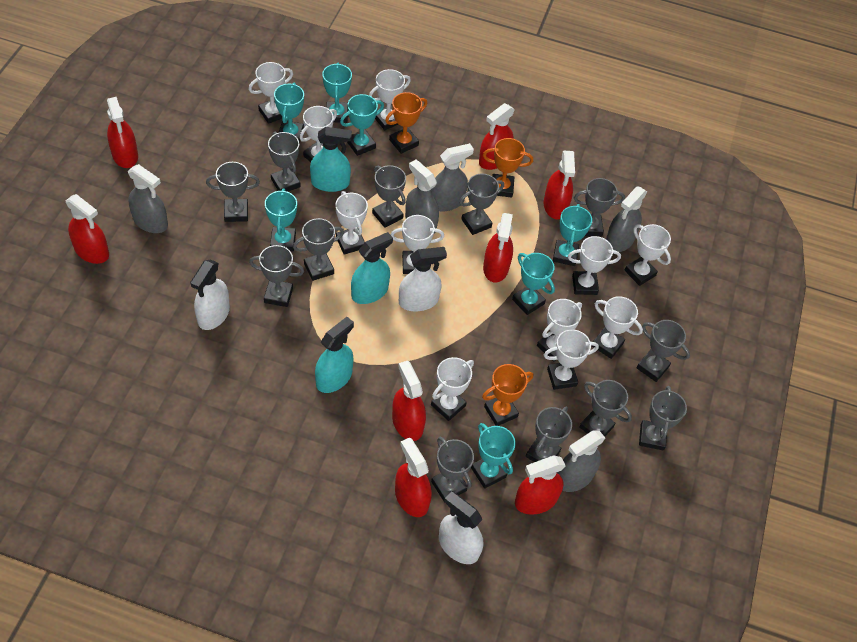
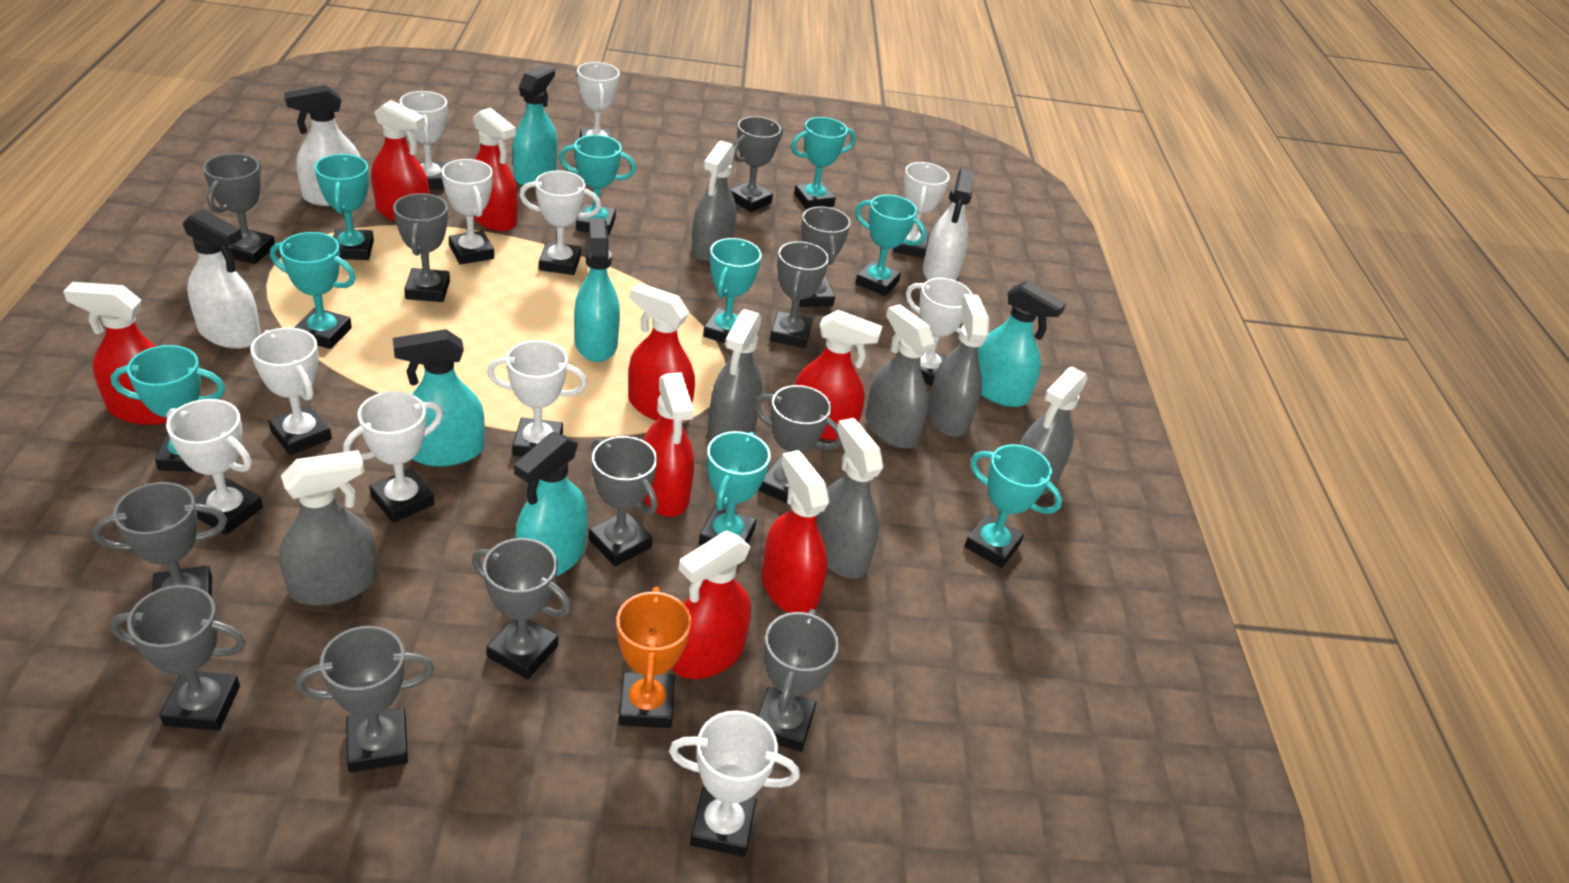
grey spray bottle: [128,164,168,233] [405,160,439,233] [431,143,474,211] [557,430,605,492] [606,186,647,252] = 5 -> [279,450,377,605] [692,141,736,262] [708,309,762,439] [817,418,884,579] [866,304,935,449] [928,294,989,437] [1019,367,1088,496] = 7
orange trophy: [385,92,427,154] [482,364,533,426] [483,138,533,198] = 3 -> [617,587,691,728] = 1
turquoise spray bottle: [310,127,352,192] [315,317,354,393] [351,232,393,304] = 3 -> [393,329,485,466] [512,64,558,186] [514,431,588,577] [574,218,620,362] [978,281,1066,407] = 5
turquoise trophy: [265,188,297,251] [274,83,304,143] [322,62,352,123] [340,94,384,156] [471,423,516,489] [512,253,555,315] [553,204,592,266] = 7 -> [111,345,226,472] [270,232,356,349] [314,154,374,260] [559,135,636,235] [699,431,771,545] [703,238,762,343] [791,117,856,210] [855,195,926,296] [964,444,1062,568] = 9

